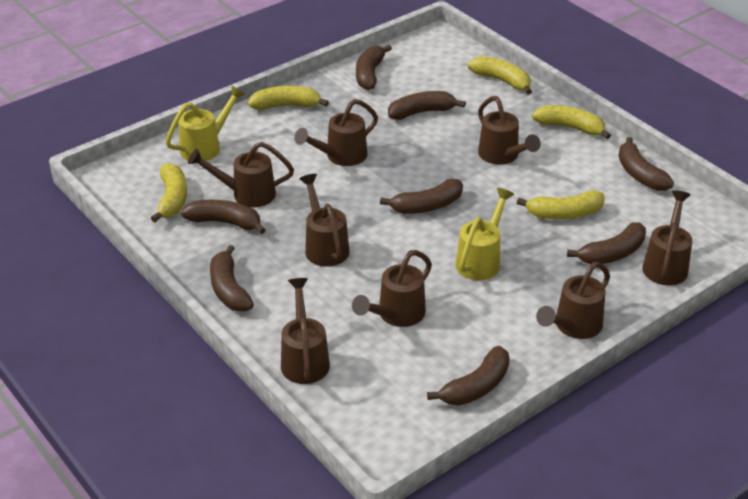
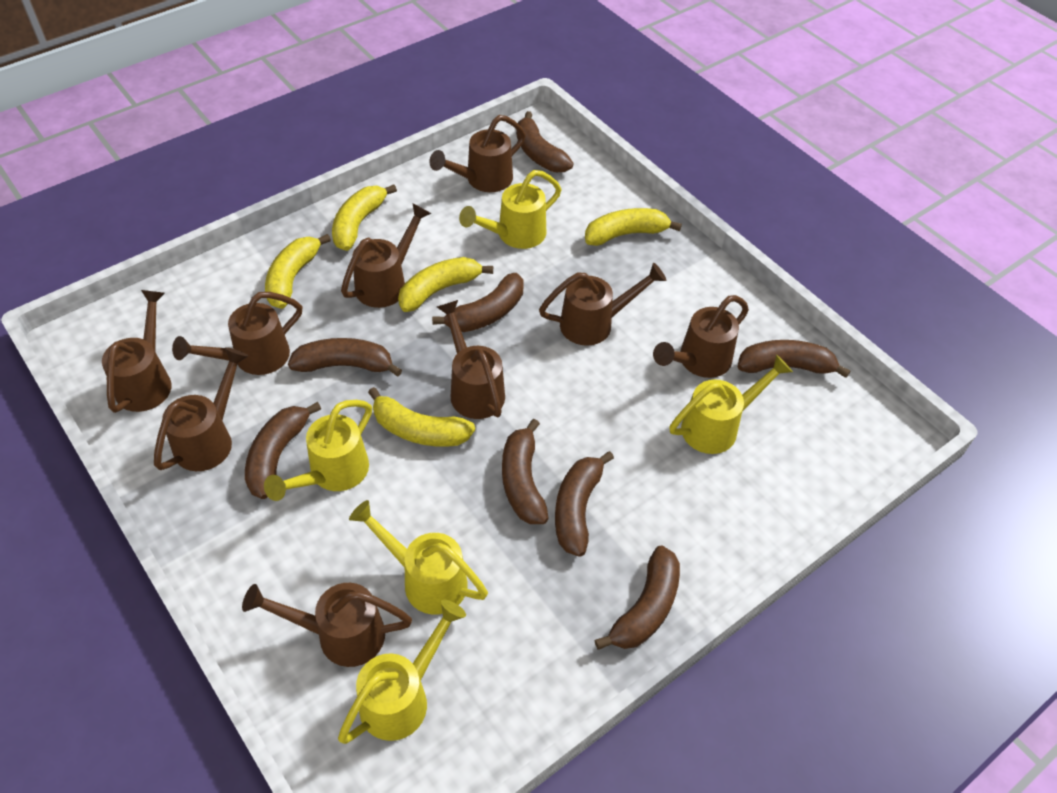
brown watering can: [188,142,294,207] [281,278,330,384] [294,99,378,166] [299,174,349,267] [352,250,432,327] [478,96,541,165] [536,262,610,339] [642,191,692,286] = 8 -> [102,290,172,413] [154,347,249,471] [172,292,303,375] [242,583,412,667] [341,203,431,308] [429,115,526,192] [437,300,505,419] [539,263,666,346] [653,295,749,378] = 9
yellow watering can: [166,86,246,161] [455,188,514,280] = 2 -> [264,400,372,501] [338,600,466,744] [349,500,488,615] [459,170,561,249] [669,355,793,454] = 5

